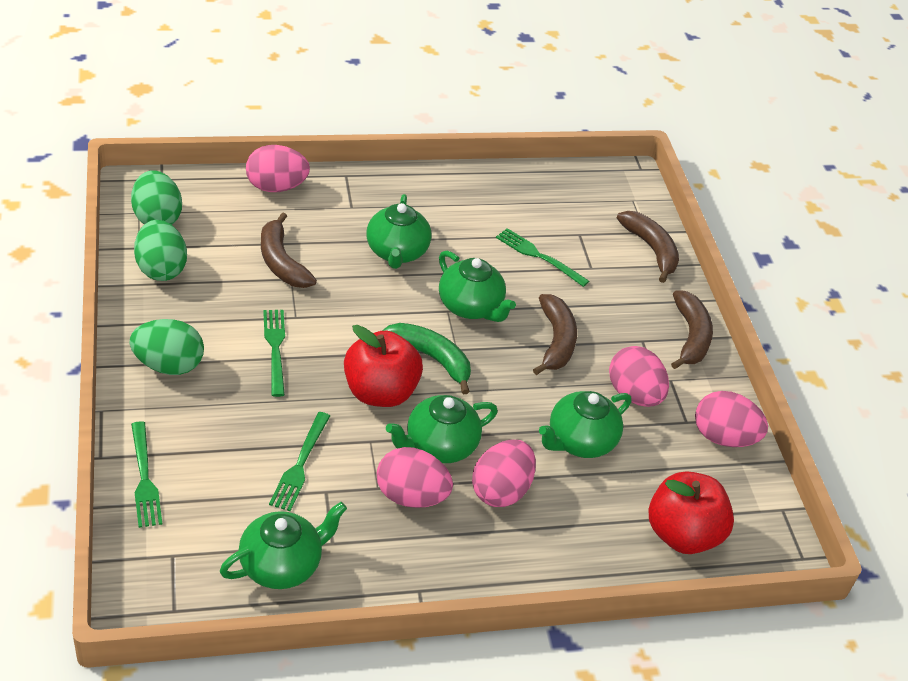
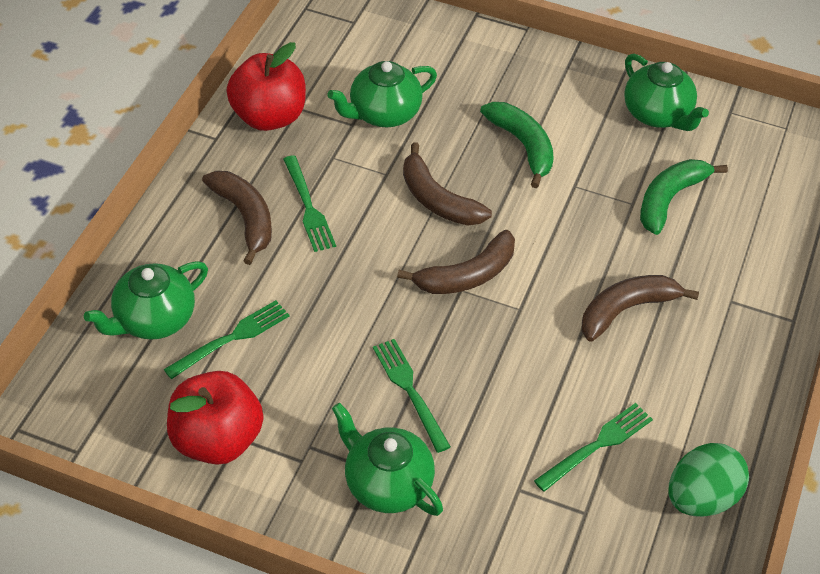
green banana: [382,323,471,394] = 1 -> [480,102,554,188] [640,159,728,235] = 2
green egg: [130,319,204,375] [131,170,182,225] [134,220,187,281] = 3 -> [669,443,749,517] = 1
green teapot: [220,502,347,589] [367,194,431,269] [386,395,498,463] [439,251,516,322] [539,391,631,458] = 5 -> [84,261,208,340] [328,61,437,127] [332,403,443,516] [624,54,709,131] = 4
pink egg: [246,145,310,192] [377,447,453,508] [472,440,536,507] [609,346,669,407] [695,391,768,447] = 5 -> none = 0

